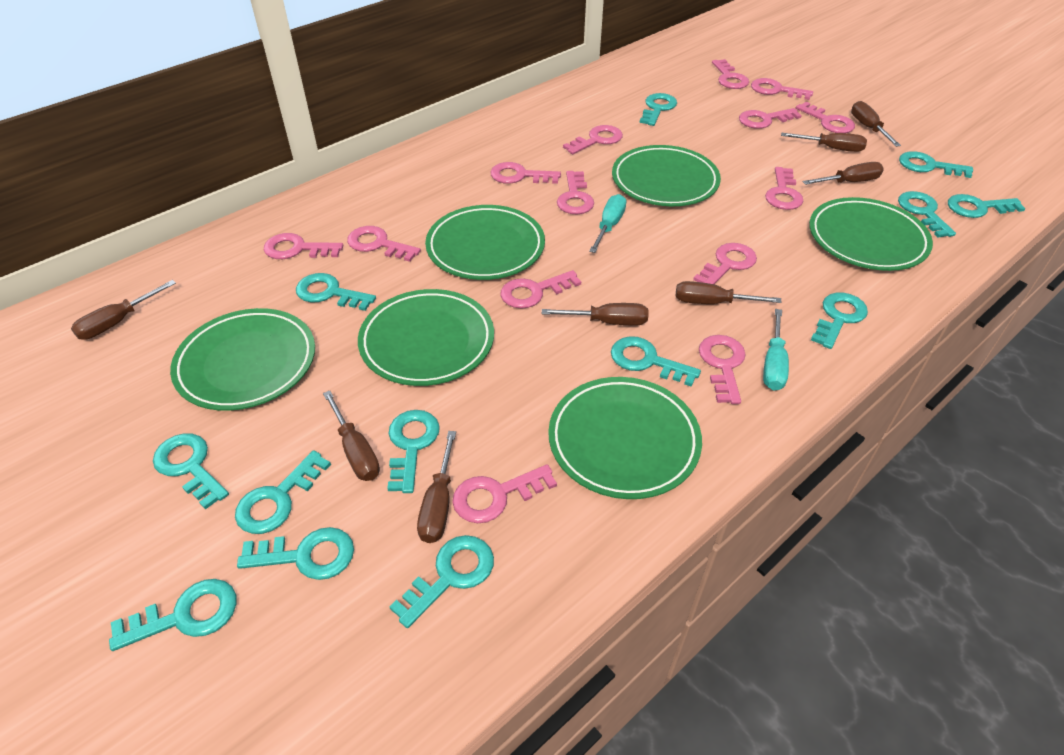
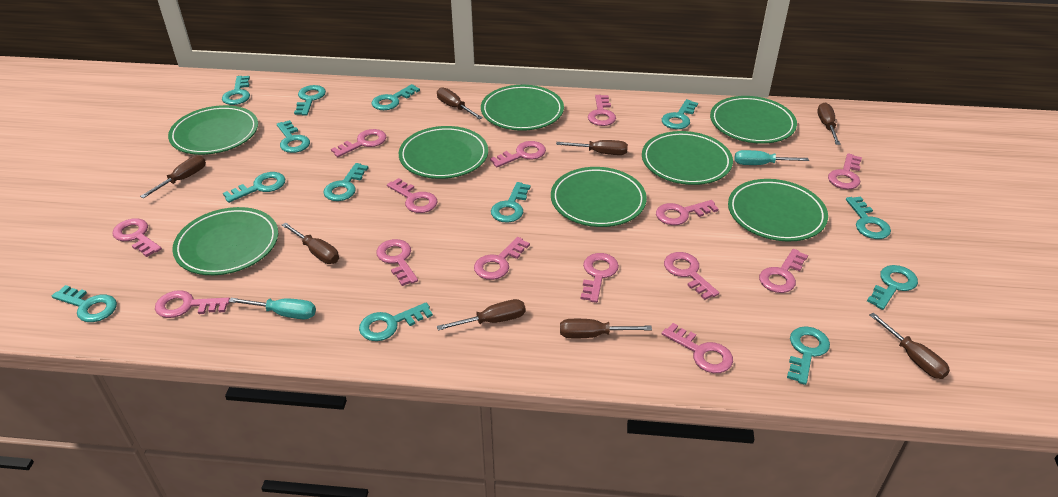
green plate: [170,308,315,411] [358,289,494,386] [425,205,545,280] [548,377,702,499] [612,145,721,206] [809,197,933,271] = 6 -> [168,105,258,155] [172,207,278,275] [399,126,488,179] [481,85,564,131] [551,167,647,227] [642,131,733,185] [710,96,797,144] [728,179,828,242] = 8

